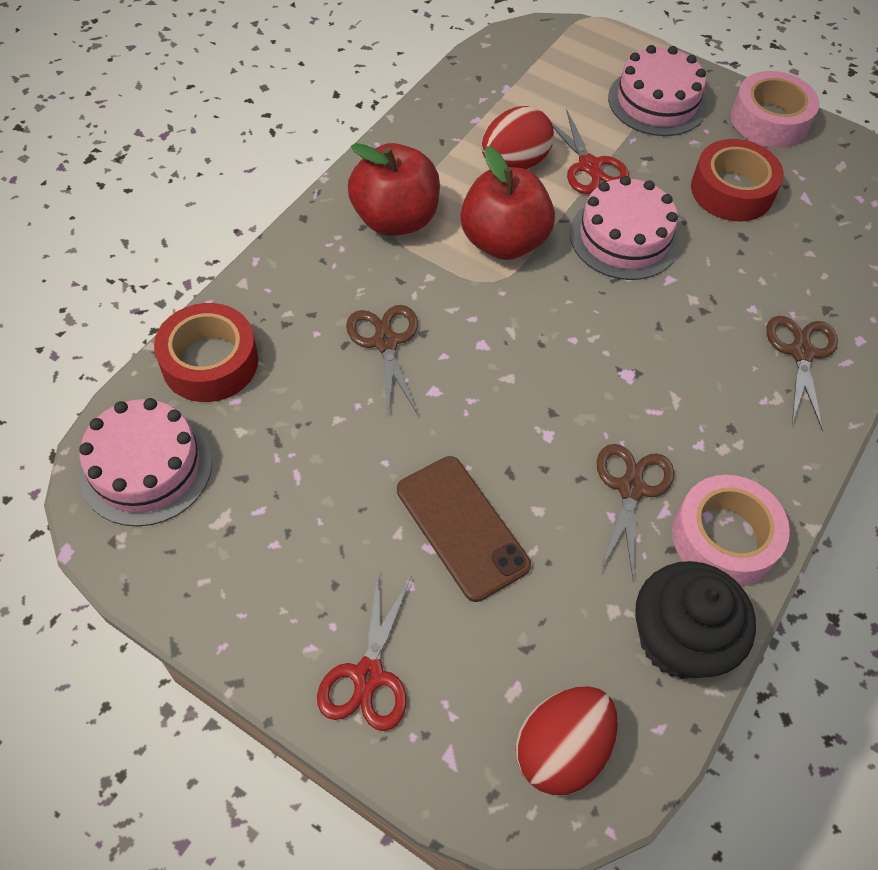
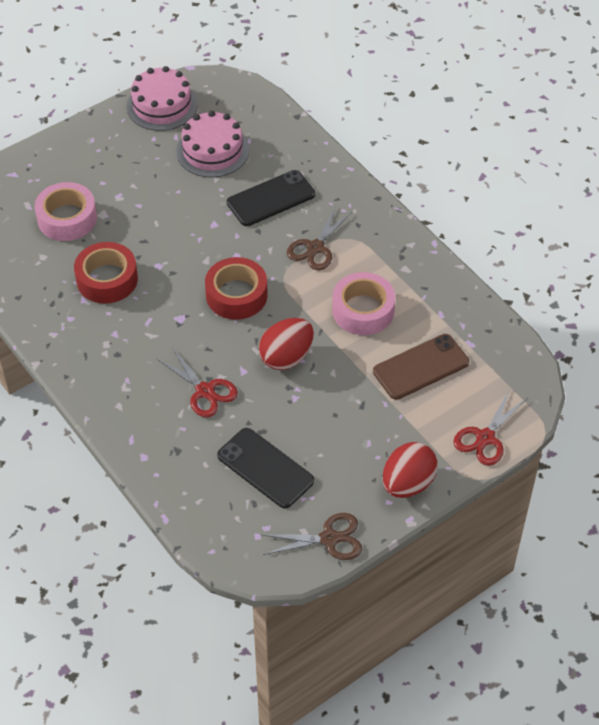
black cupcake: [635,561,756,679] = 1 -> none = 0
black phone: none = 0 -> [217,428,314,509] [227,170,315,226] = 2
brown scissors: [346,305,418,419] [597,444,674,581] [766,316,838,430] = 3 -> [260,513,362,560] [287,206,352,270] = 2
pink cake: [79,398,212,526] [570,176,679,280] [608,45,707,136] = 3 -> [126,66,198,131] [176,110,249,178] = 2
red apple: [348,143,440,236] [461,146,555,260] = 2 -> none = 0

